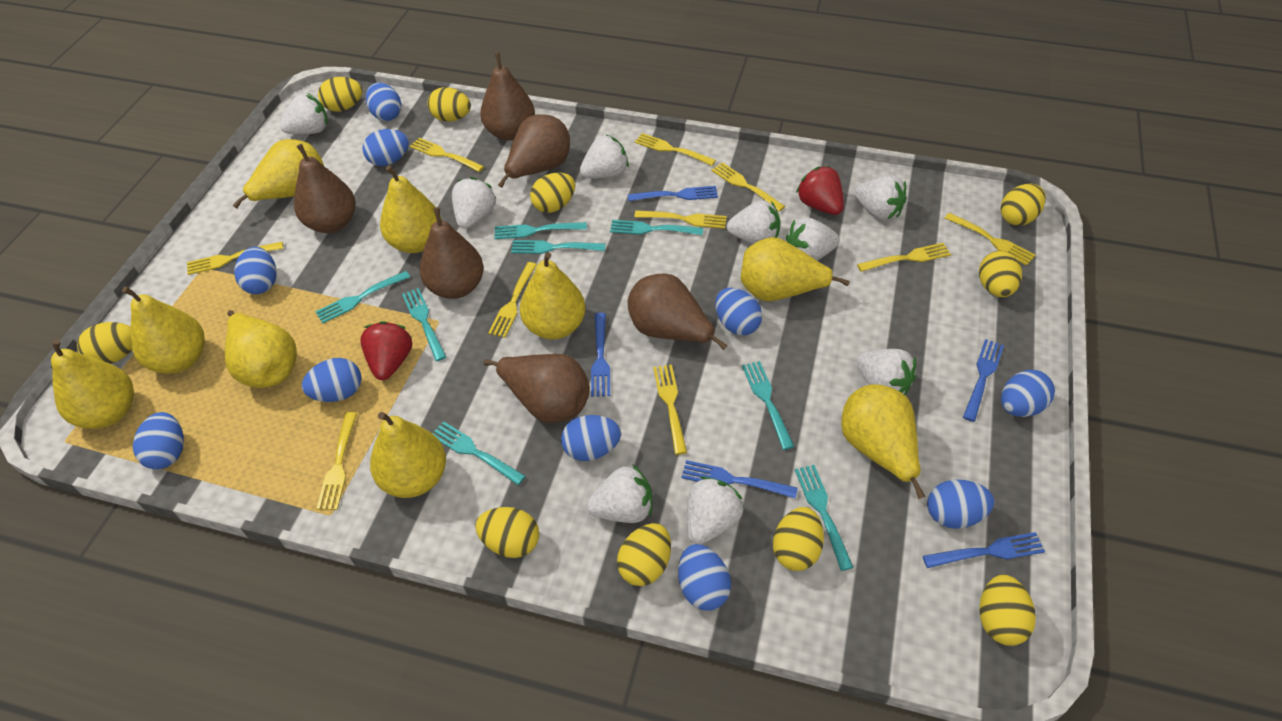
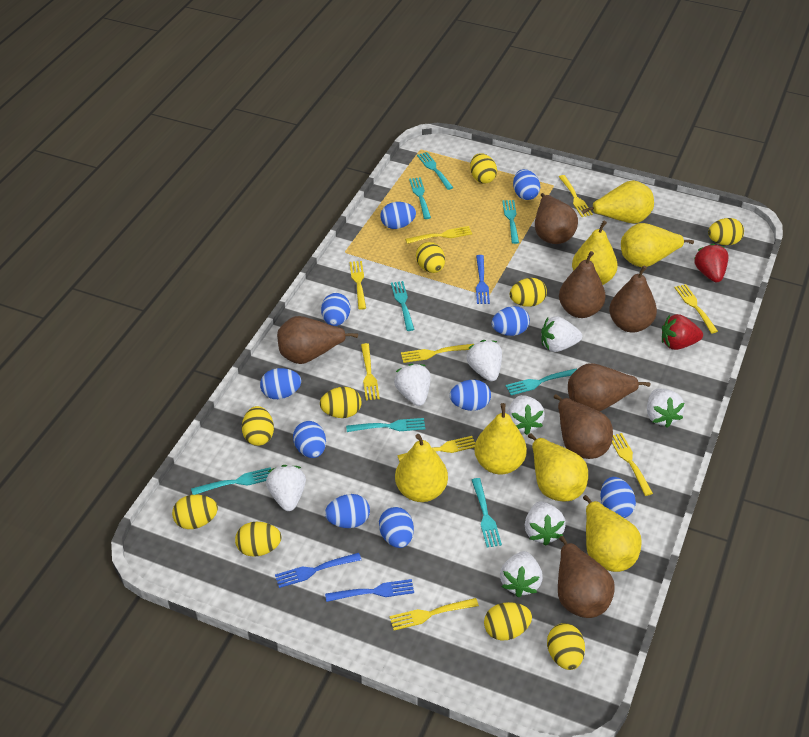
blue fork: [591,313,610,397] [628,186,718,201] [681,460,798,499] [923,532,1045,568] [963,339,1004,422] = 5 -> [275,553,361,588] [325,579,414,602] [476,255,490,304] = 3
brown pear: [294,144,356,233] [419,207,484,299] [480,53,535,141] [483,354,590,423] [498,114,570,188] [628,273,728,350] = 6 -> [277,316,358,364] [535,193,578,244] [554,394,613,459] [558,536,615,618] [559,251,606,318] [568,363,651,411] [609,266,657,333] = 7
white strawberry: [280,93,328,134] [452,177,497,229] [580,134,629,179] [587,465,652,523] [687,476,744,544] [727,200,781,244] [786,217,840,260] [854,175,907,220] [856,349,916,395] = 9 -> [266,465,306,511] [394,363,431,406] [466,340,502,381] [500,551,543,598] [507,395,545,435] [525,501,566,546] [541,316,582,352] [647,389,685,428] = 8
yellow fork: [187,242,283,275] [316,412,357,510] [410,138,484,172] [488,262,537,338] [634,210,727,229] [635,133,716,166] [653,364,687,455] [711,162,785,211] [857,243,951,272] [945,213,1035,265] = 10 -> [349,261,366,310] [361,343,380,400] [389,598,479,630] [397,436,475,462] [401,344,474,363] [405,226,472,244] [559,175,593,217] [612,433,653,496] [674,284,718,334] = 9
yellow pear: [51,339,134,429] [122,286,205,374] [225,310,297,388] [232,139,324,209] [370,412,446,498] [380,165,441,253] [520,252,585,339] [740,237,850,301] [841,384,925,499] = 9 -> [395,434,448,502] [474,403,527,474] [528,433,588,502] [572,221,618,285] [582,180,654,224] [583,495,642,572] [621,223,694,267] = 7

